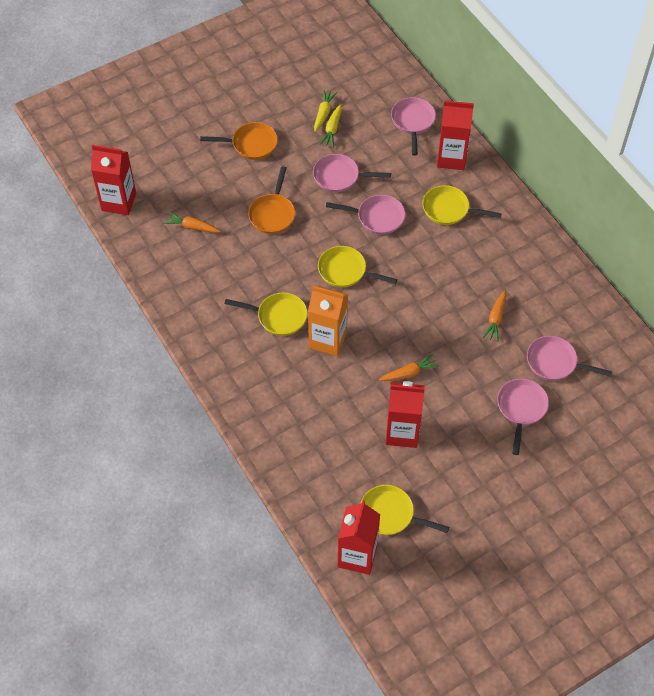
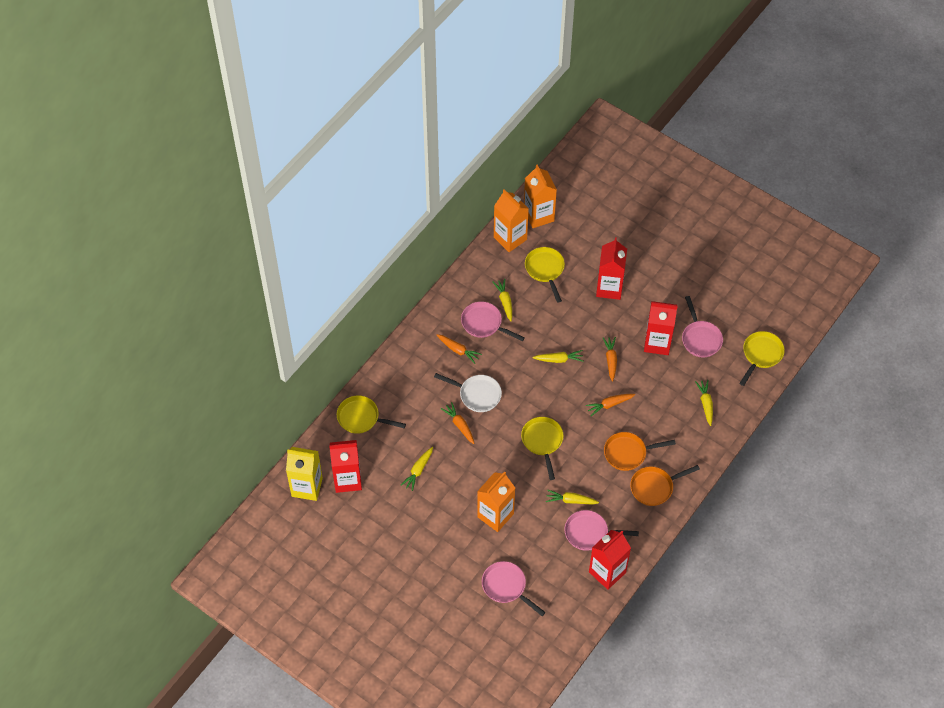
orange carrot: [163,212,221,233] [379,354,439,381] [483,290,506,342] = 3 -> [437,334,482,364] [441,402,475,444] [586,394,635,416] [603,337,617,382] = 4
orange carton: [308,286,348,356] = 1 -> [477,471,515,532] [494,189,529,252] [524,165,557,228] = 3
pink pan: [313,154,391,192] [326,195,405,235] [391,97,436,156] [497,378,549,455] [527,336,612,381] = 5 -> [461,301,525,341] [482,561,546,616] [564,510,639,551] [682,296,723,357] = 4
white pan: none = 0 -> [434,373,502,412] = 1
yellow carrot: [314,90,337,132] [319,104,342,147] = 2 -> [401,447,433,491] [493,279,512,321] [533,350,583,363] [546,489,599,505] [695,380,713,426] = 5
yellow carton: none = 0 -> [286,447,323,501] = 1

